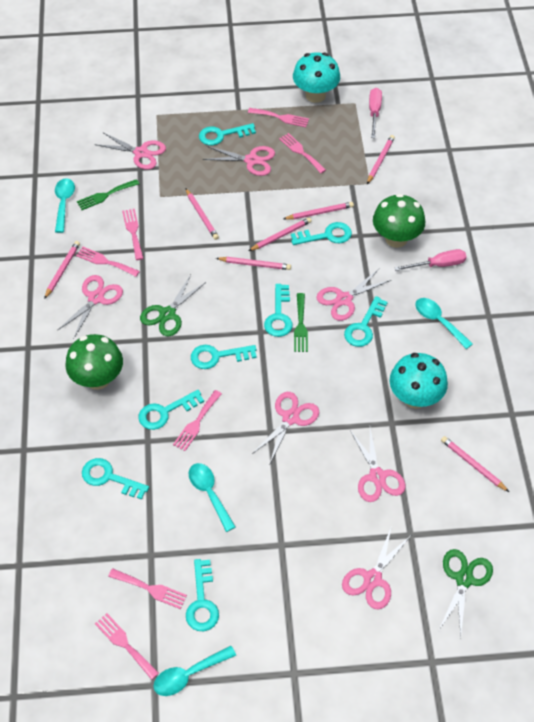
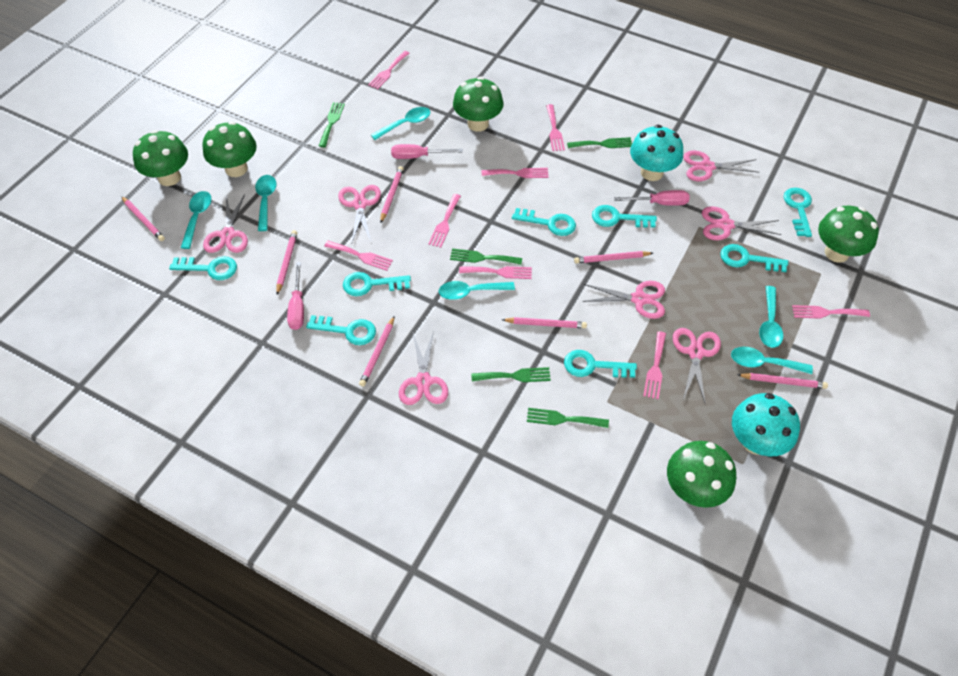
green fork: [77,179,139,210] [294,293,308,352] = 2 -> [319,102,345,147] [450,249,522,265] [471,367,551,382] [527,408,609,428] [567,137,632,148] = 5
green mushroom: [66,334,123,390] [373,193,425,248] = 2 -> [133,130,188,186] [202,121,257,177] [453,77,503,132] [667,441,736,508] [818,206,879,263] = 5
green scissors: [140,275,206,336] [439,549,493,636] = 2 -> none = 0
pink fork: [76,247,140,277] [95,613,159,680] [108,568,187,609] [122,209,144,260] [173,390,222,451] [248,108,309,127] [279,133,326,173] = 7 -> [324,241,393,271] [368,51,410,89] [428,194,461,248] [459,266,532,279] [482,168,549,178] [546,104,565,151] [643,331,666,399] [792,305,870,319] = 8
pink screwdriver: [369,88,382,138] [394,249,467,271] = 2 -> [287,262,304,330] [391,144,463,159] [614,190,690,206] = 3
turquoise spoon: [55,178,75,233] [153,646,236,696] [188,463,236,532] [415,298,473,349] = 4 -> [181,191,212,249] [255,175,276,231] [371,107,430,140] [439,281,515,300] [731,347,813,374] [759,286,783,348] = 6

